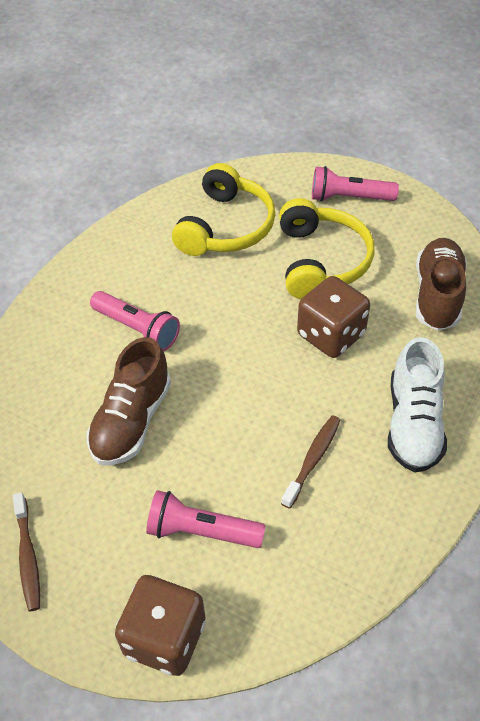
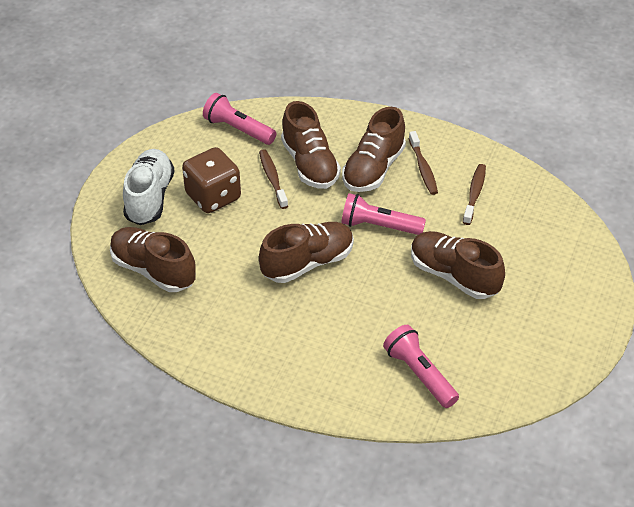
brown dice: [115,575,206,676] [297,276,370,358] = 2 -> [182,147,241,213] = 1
brown shoe: [87,337,171,465] [416,238,467,331] = 2 -> [110,227,196,292] [259,222,354,283] [281,101,341,189] [342,107,406,192] [411,231,505,299] = 5
brown toothbrush: [13,492,40,611] [281,415,341,509] = 2 -> [259,149,288,209] [409,131,438,195] [463,164,486,225] = 3
yellow headphones: [172,163,275,256] [279,198,374,299] = 2 -> none = 0

